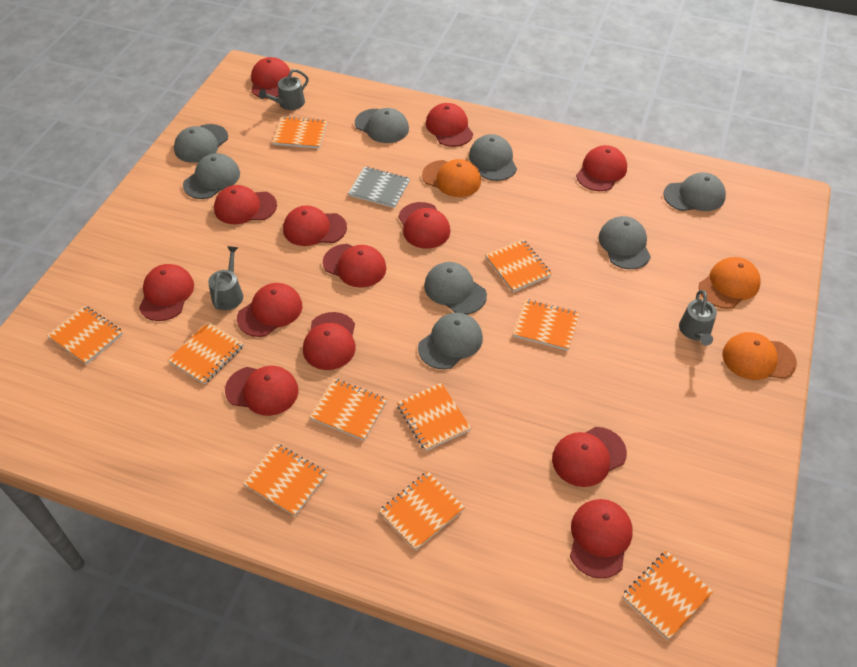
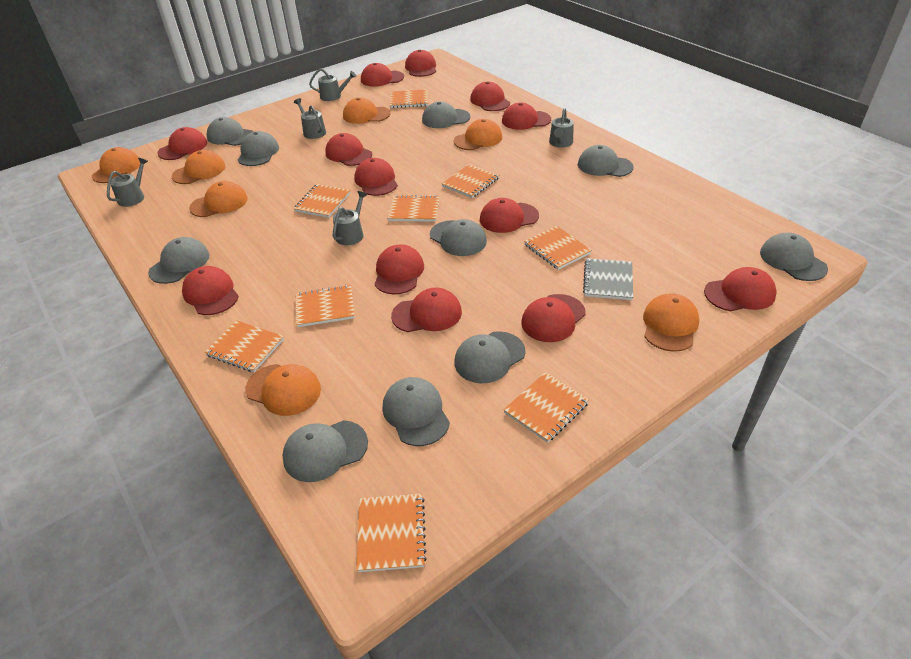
grey cap: [174,124,228,163] [183,153,240,199] [355,108,409,143] [418,313,483,369] [424,262,487,314] [469,134,517,181] [598,216,651,269] [663,173,726,211] = 8 -> [148,237,209,284] [207,117,253,146] [238,131,279,166] [283,420,368,482] [382,377,450,446] [422,101,470,128] [430,219,487,256] [454,331,525,383] [578,145,634,177] [760,233,828,281] = 10
grey watering can: [208,246,243,310] [259,69,309,110] [679,290,717,346] = 3 -> [107,158,148,207] [294,98,326,139] [309,68,356,101] [333,191,367,245] [549,108,574,148] = 5
orange cap: [422,159,481,197] [699,257,761,309] [722,332,797,380] = 3 -> [92,147,140,183] [172,150,225,184] [189,181,248,217] [245,364,321,416] [343,97,390,124] [454,119,502,150] [643,293,699,352] = 7
orange notebook: [47,306,123,365] [168,322,244,385] [243,444,327,516] [272,116,327,149] [310,379,387,441] [379,471,465,551] [397,383,471,451] [485,239,552,292] [513,299,579,351] [622,551,713,640] = 10 -> [205,320,284,372] [294,184,350,218] [296,285,355,327] [356,493,427,572] [387,195,440,222] [390,89,428,108] [442,164,499,198] [504,372,589,443] [524,226,592,270] = 9

